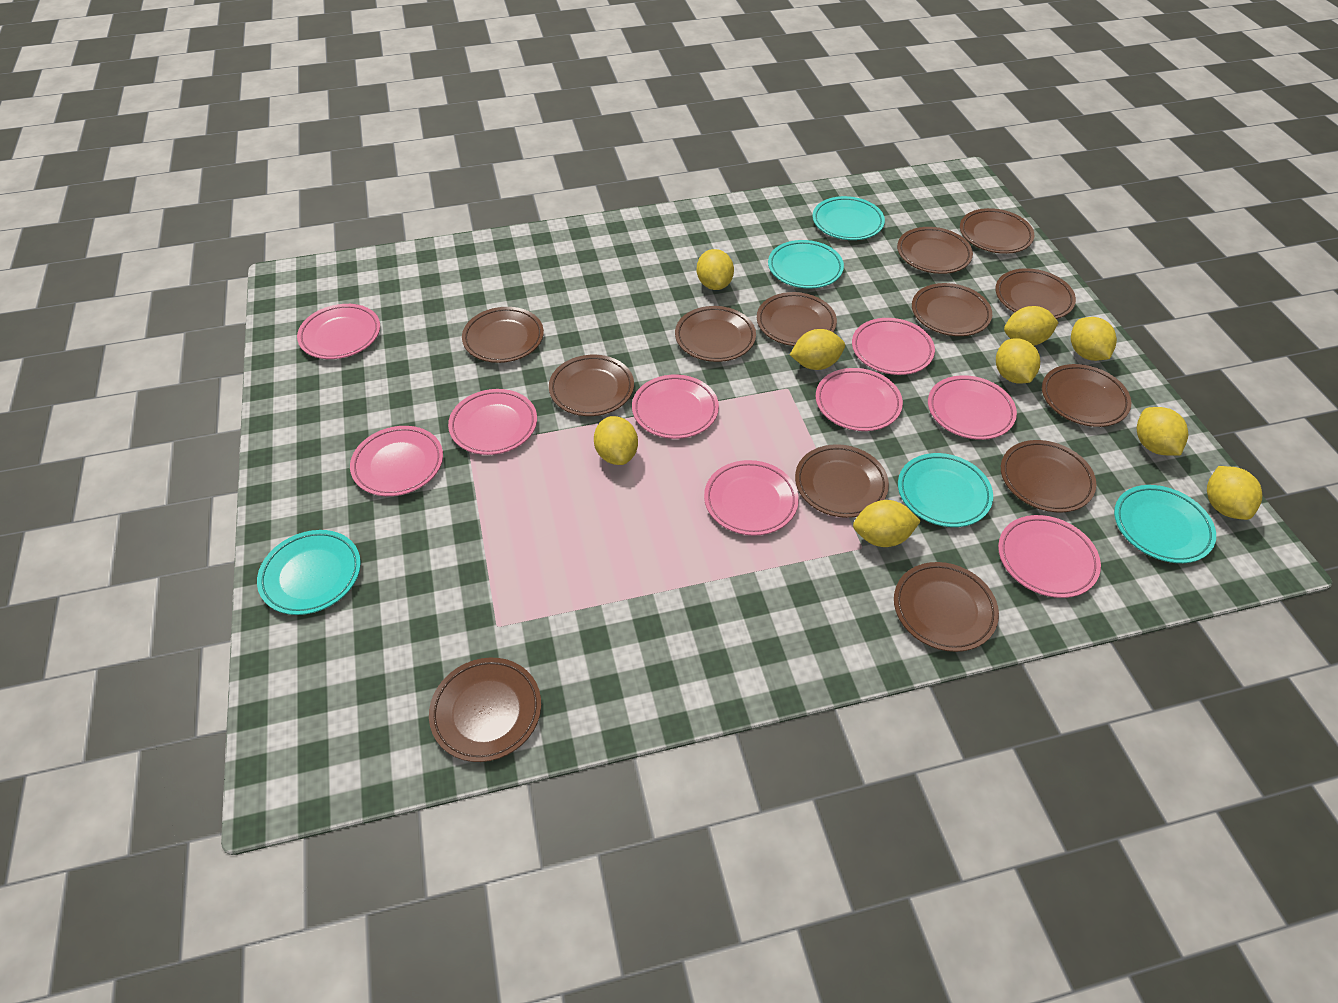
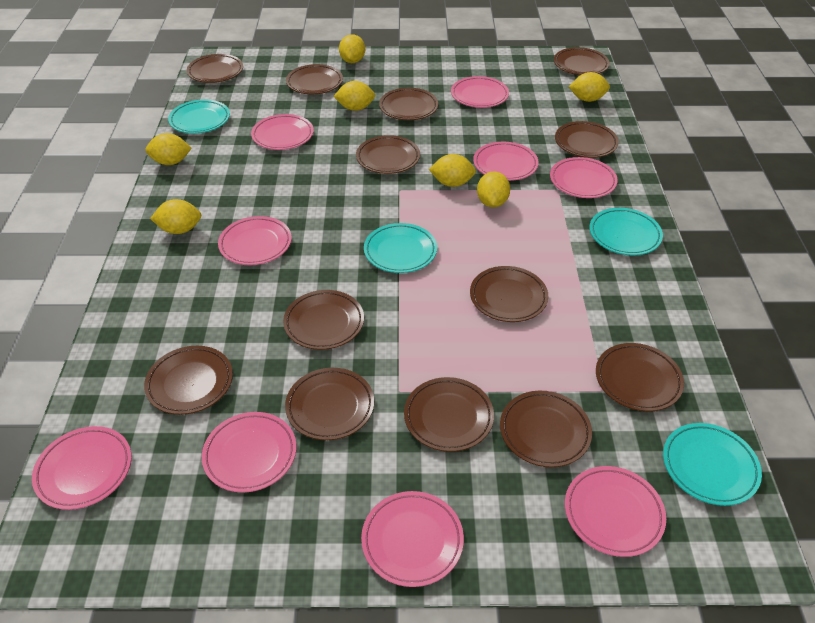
turquoise plate: [257,530,361,615] [768,240,844,289] [813,196,885,240] [898,453,993,527] [1114,485,1216,563] = 5 -> [168,99,230,134] [364,223,437,273] [589,208,663,255] [663,423,762,506] = 4
yellow lemon: [594,416,638,465] [697,249,734,290] [790,329,845,370] [853,500,921,547] [996,338,1040,383] [1004,306,1059,346] [1071,317,1117,361] [1137,407,1188,456] [1207,466,1262,520] = 9 -> [145,133,192,165] [150,199,201,234] [333,81,375,111] [339,34,365,63] [429,154,476,187] [477,171,510,208] [569,72,610,102] = 7

